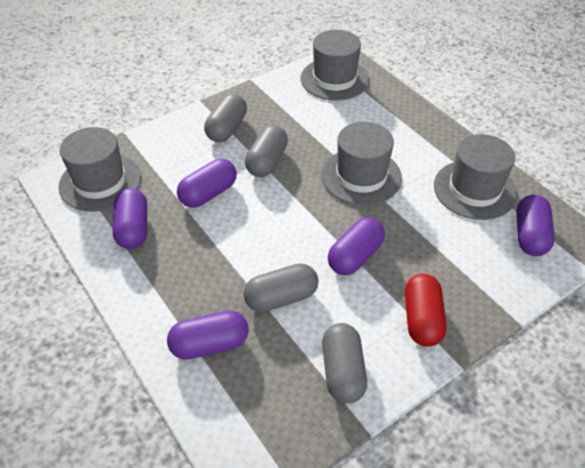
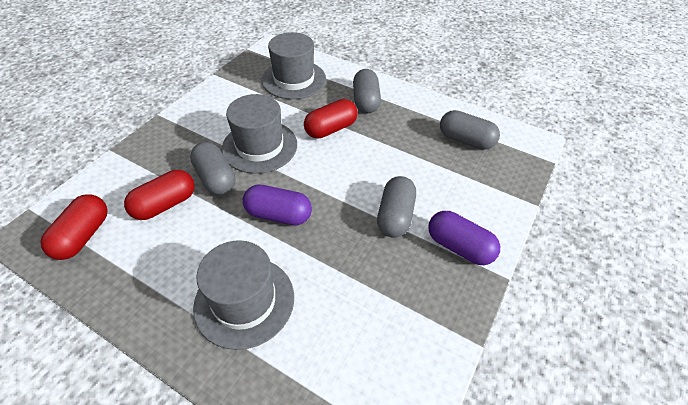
grey hat: [58,127,141,212] [300,30,369,101] [321,122,402,206] [434,134,517,220] = 4 -> [193,240,294,350] [222,94,297,174] [262,32,326,99] = 3
purple capsule: [112,188,147,249] [167,310,249,360] [177,159,237,208] [328,217,385,275] [516,195,555,256] = 5 -> [243,185,312,225] [428,211,500,265] = 2
red capsule: [405,274,447,347] = 1 -> [40,194,108,260] [124,170,195,220] [304,99,358,139] = 3

